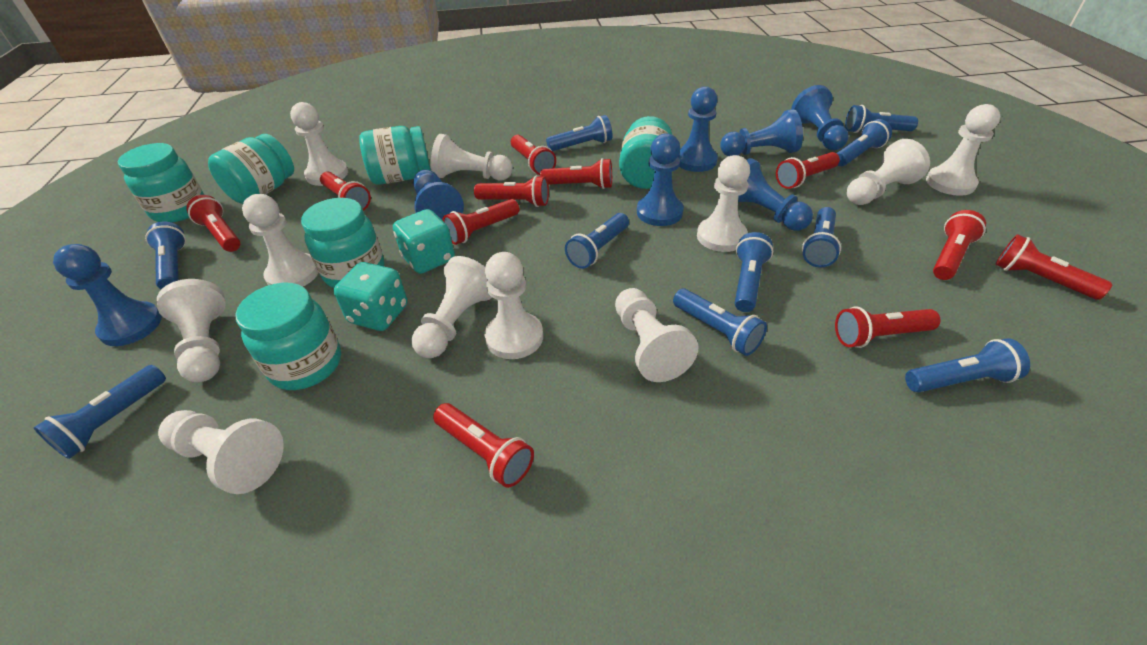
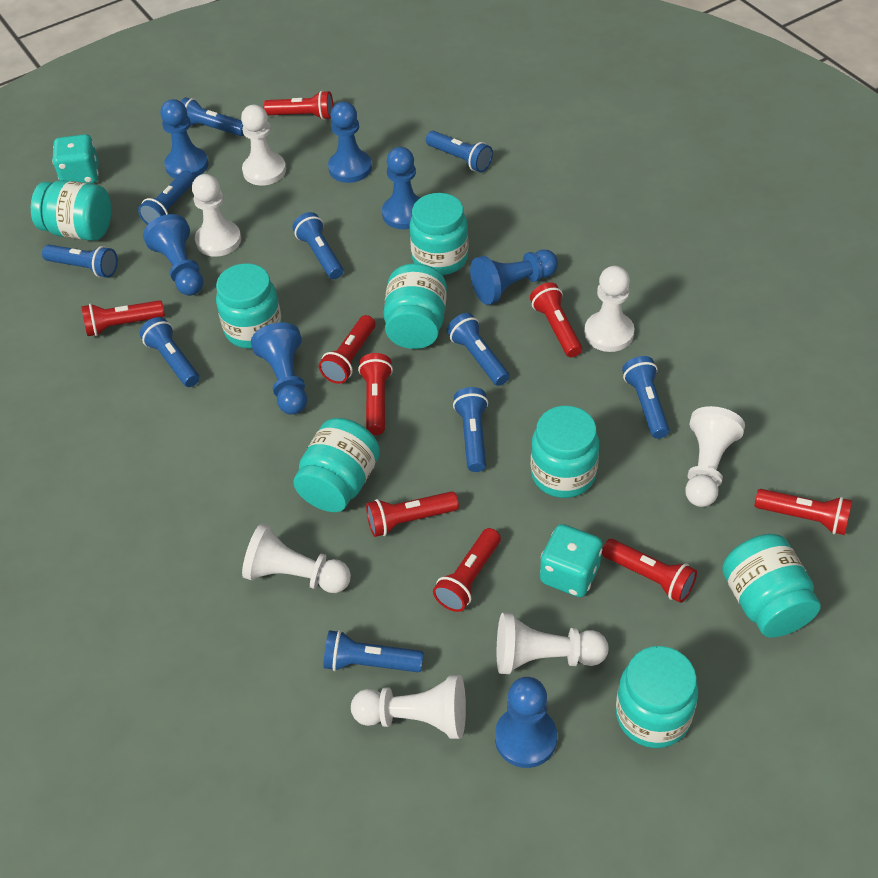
red flashlight: [186,195,241,252] [320,171,371,211] [433,403,534,488] [442,199,519,245] [474,175,549,207] [511,135,556,175] [540,158,612,189] [776,152,840,189] [835,306,941,348] [933,210,986,280] [995,234,1112,300] = 11 -> [82,300,165,336] [263,91,334,120] [319,315,376,384] [358,353,393,435] [366,491,459,537] [433,528,501,612] [530,282,582,357] [602,539,697,603] [755,489,852,535] = 9
turquoise jar: [118,143,204,223] [208,134,294,204] [235,283,341,390] [301,198,384,288] [359,126,431,185] [619,116,672,189] = 6 -> [31,180,111,241] [216,263,282,348] [293,418,380,512] [383,263,447,349] [410,193,469,275] [531,406,599,498] [616,646,698,748] [722,534,821,638] = 8
white pawn: [157,279,226,382] [158,410,284,494] [242,194,319,287] [290,102,348,186] [411,256,492,358] [431,134,513,181] [485,252,543,359] [615,288,699,382] [697,155,750,252] [847,139,930,205] [926,104,1000,196] = 11 -> [192,174,241,257] [241,105,286,186] [242,523,351,593] [351,675,466,739] [497,613,608,674] [584,266,634,352] [685,406,745,507] = 7

